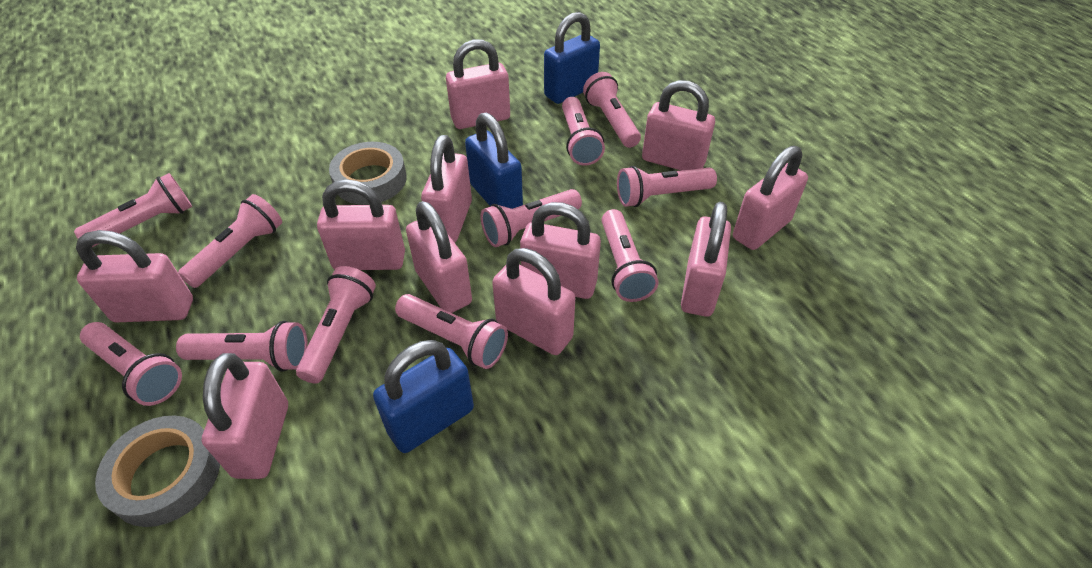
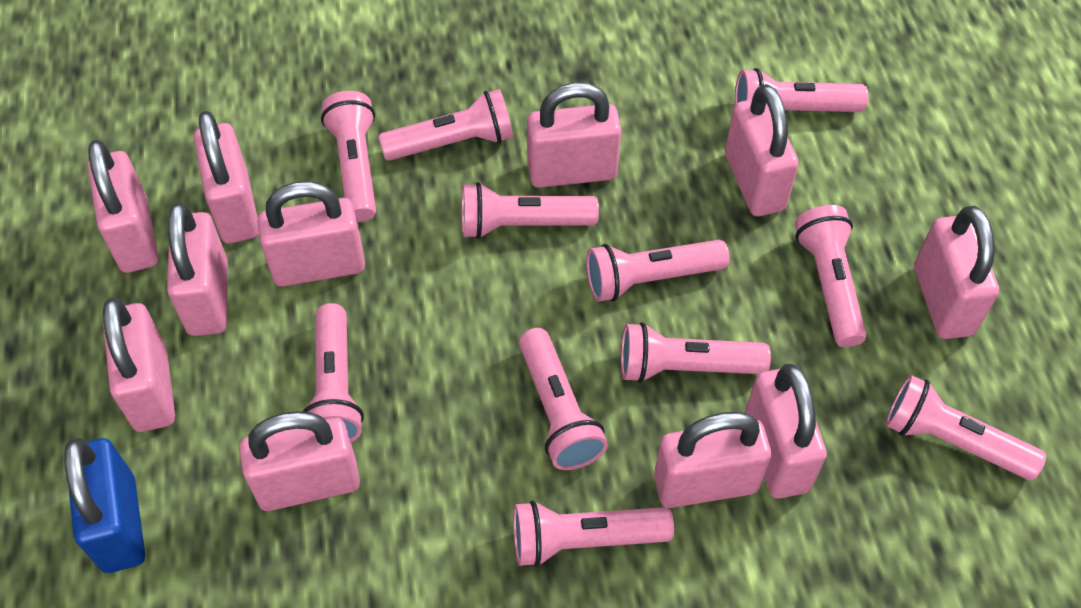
blue padlock: [373,340,474,453] [465,113,523,209] [544,12,600,104] = 3 -> [64,438,145,573] = 1
grey tape: [95,416,220,527] [329,142,407,205] = 2 -> none = 0

